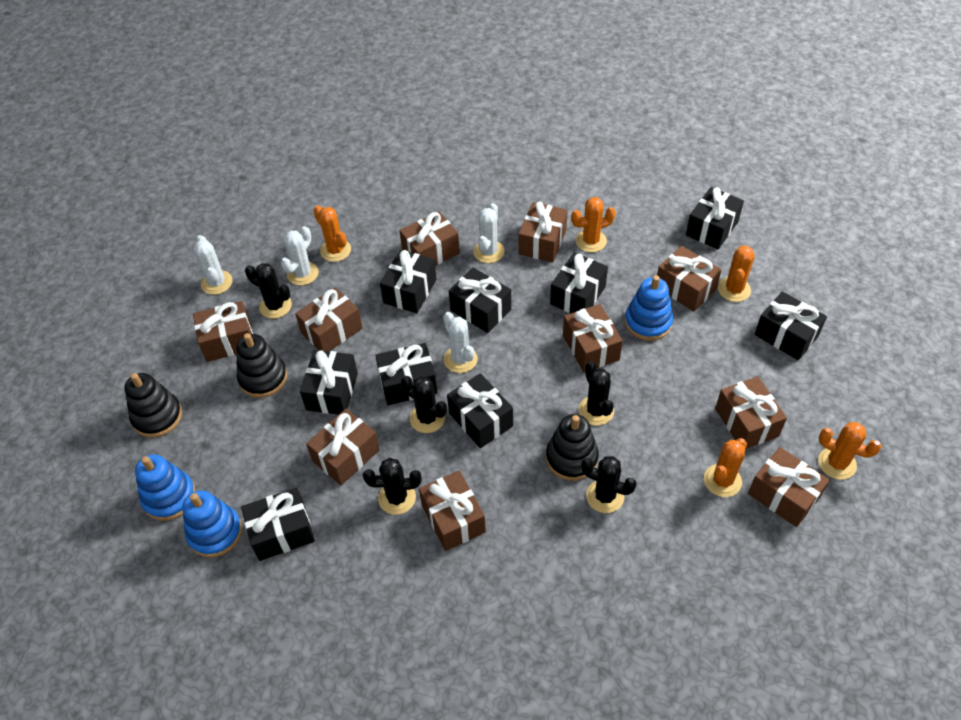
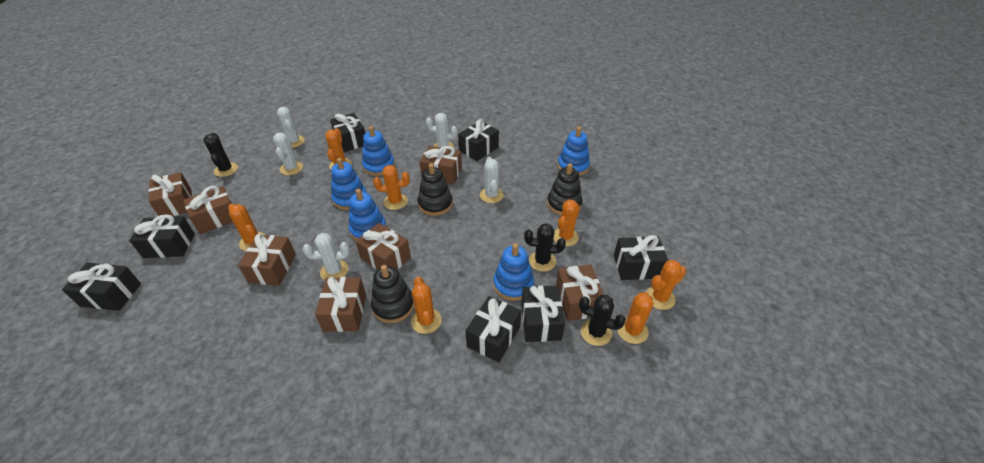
black cactus: [245,263,292,319] [363,458,421,515] [401,376,447,433] [578,361,614,426] [581,456,637,513] = 5 -> [204,133,238,177] [524,223,566,272] [579,295,626,346] = 3
black gift: [241,488,315,561] [300,350,358,415] [375,343,438,405] [380,250,437,313] [447,373,513,448] [449,267,511,333] [550,253,608,313] [686,187,744,250] [755,291,827,360] = 9 -> [62,263,141,311] [129,215,195,258] [330,113,365,152] [458,119,499,161] [465,296,521,363] [521,286,565,342] [614,235,669,280] = 7
blue stacking toy: [135,454,196,521] [182,490,242,558] [625,275,673,341] = 3 -> [331,158,366,210] [349,189,387,240] [362,126,395,176] [493,243,534,301] [558,126,590,176] = 5
brown gift: [193,301,253,362] [295,287,363,351] [306,409,380,485] [399,211,460,266] [419,470,486,551] [518,202,568,263] [563,304,623,372] [657,246,721,311] [715,377,787,449] [748,447,830,527] = 10 -> [148,172,192,216] [184,186,233,234] [238,234,296,286] [315,277,366,332] [355,223,411,270] [420,146,462,184] [556,265,604,321] = 7
orange cactus: [313,205,351,262] [571,197,616,252] [704,438,747,497] [718,246,755,302] [818,422,881,480] = 5 -> [228,204,266,251] [325,128,352,170] [373,165,410,210] [411,277,442,334] [554,199,580,246] [617,292,653,344] [646,260,686,310] = 7
white cactus: [194,235,233,295] [281,226,319,286] [443,312,478,373] [473,203,505,263] = 4 -> [273,132,303,175] [277,107,305,148] [303,233,350,280] [426,113,458,148] [480,157,504,203] = 5

